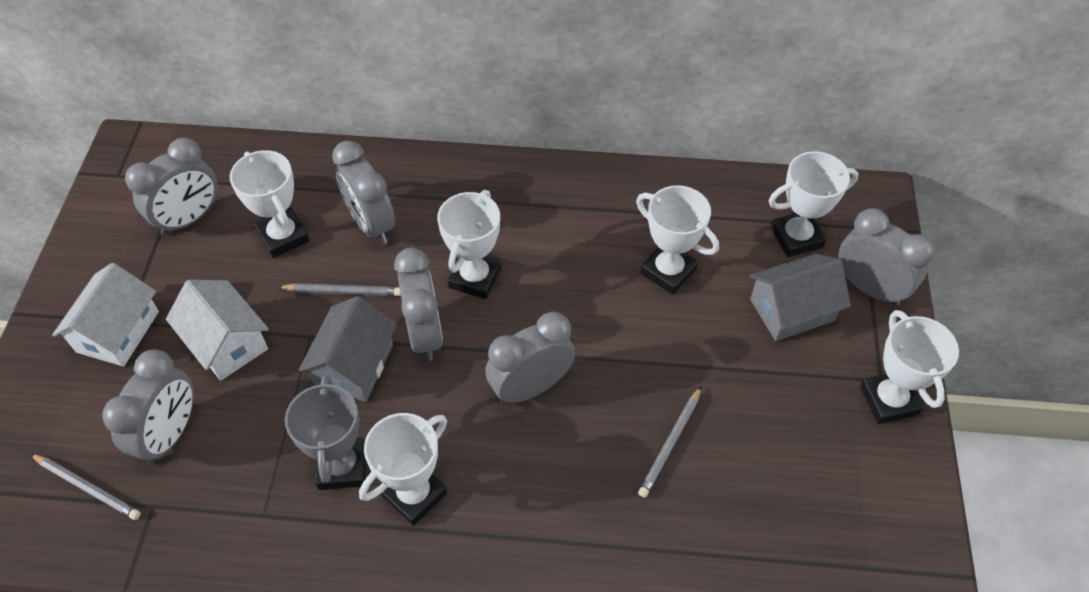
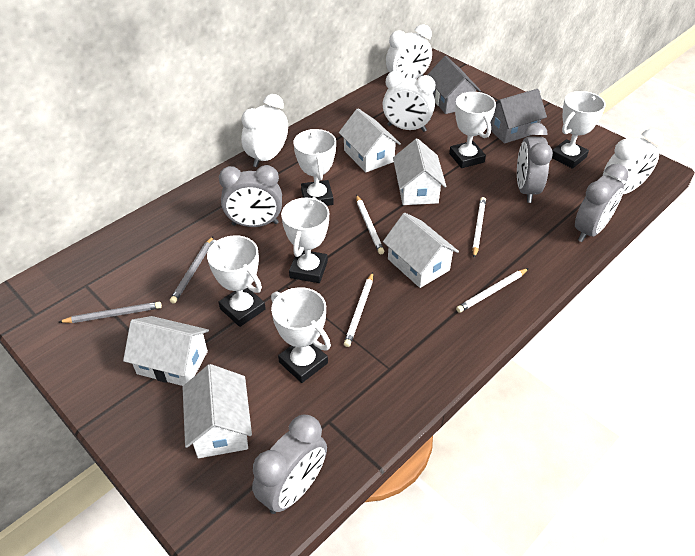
grey clock: [102,349,194,465] [125,138,217,235] [332,140,395,244] [394,247,443,361] [485,312,575,404] [839,208,935,306] = 6 -> [219,165,282,227] [252,415,327,514] [517,123,553,203] [575,164,628,242] = 4
grey pencil: [31,454,141,520] [278,283,401,296] [638,387,701,498] = 3 -> [59,302,162,323] [170,236,213,304] = 2
grey trophy: [285,375,366,490] = 1 -> none = 0
white clock: none = 0 -> [241,94,288,167] [383,71,435,132] [386,24,432,79] [603,129,664,194] = 4
white house: [52,263,159,367] [166,280,269,380] = 2 -> [123,316,209,386] [183,364,252,458] [339,108,401,172] [383,213,459,288] [393,139,446,205] = 5
white pencil: none = 0 -> [344,272,373,347] [356,195,384,254] [456,268,529,313] [472,197,486,258] = 4

